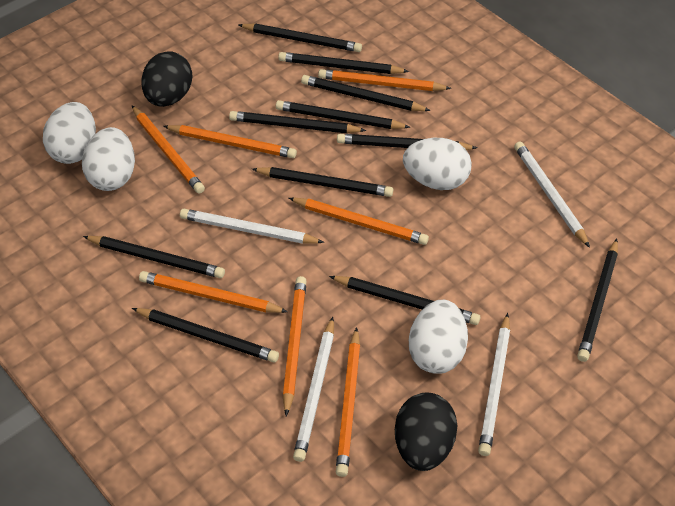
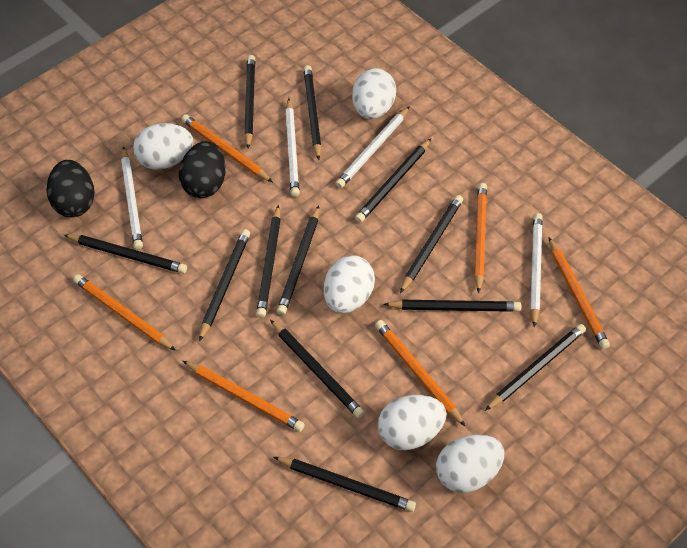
black pencil: [83,236,225,278] [132,308,279,363] [229,111,366,133] [239,24,362,52] [252,167,393,197] [276,100,411,129] [278,52,409,74] [301,75,431,111] [329,276,480,325] [337,134,478,150] [577,239,618,362] = 11 -> [64,234,187,274] [199,229,250,342] [244,55,255,149] [256,205,281,318] [270,320,365,418] [274,457,416,512] [277,206,319,315] [303,65,322,160] [355,138,431,223] [383,300,521,312] [400,195,463,293] [485,324,586,411] = 12
orange pencil: [132,106,205,194] [139,271,288,313] [163,125,297,158] [283,276,307,416] [289,198,429,245] [318,69,452,91] [336,327,360,477] = 7 -> [73,274,176,351] [181,114,273,182] [183,361,305,432] [375,320,465,426] [474,183,487,294] [549,238,610,349] = 6
white egg: [43,102,96,164] [82,127,135,191] [403,138,472,190] [409,300,468,374] = 4 -> [133,123,193,170] [324,255,375,314] [352,68,396,119] [378,395,447,450] [436,434,504,493] = 5

